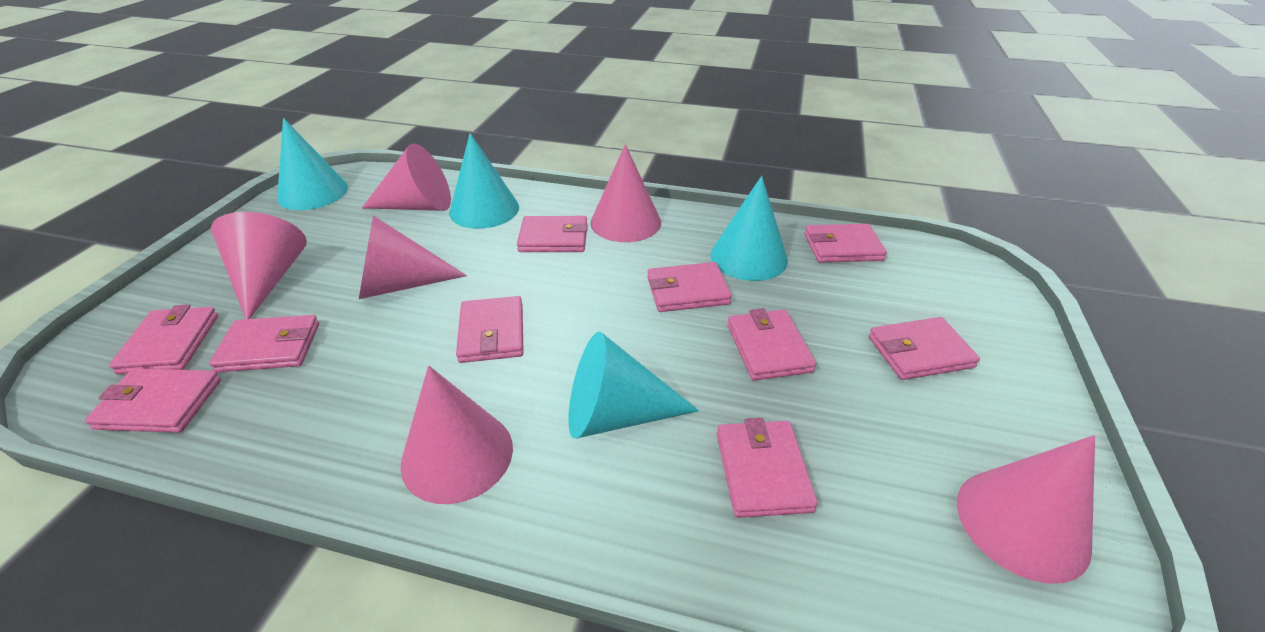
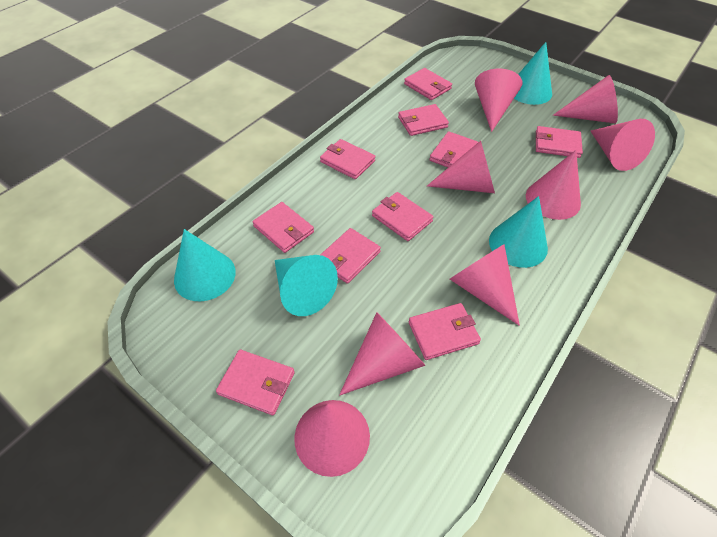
pink cone: [211,212,307,319] [359,215,467,299] [362,144,451,211] [400,366,513,504] [591,144,661,242] [957,435,1095,584] = 6 -> [294,400,370,477] [339,312,426,396] [427,140,495,193] [450,244,520,326] [475,68,522,132] [526,150,581,220] [553,75,618,123] [591,119,655,171] = 8

